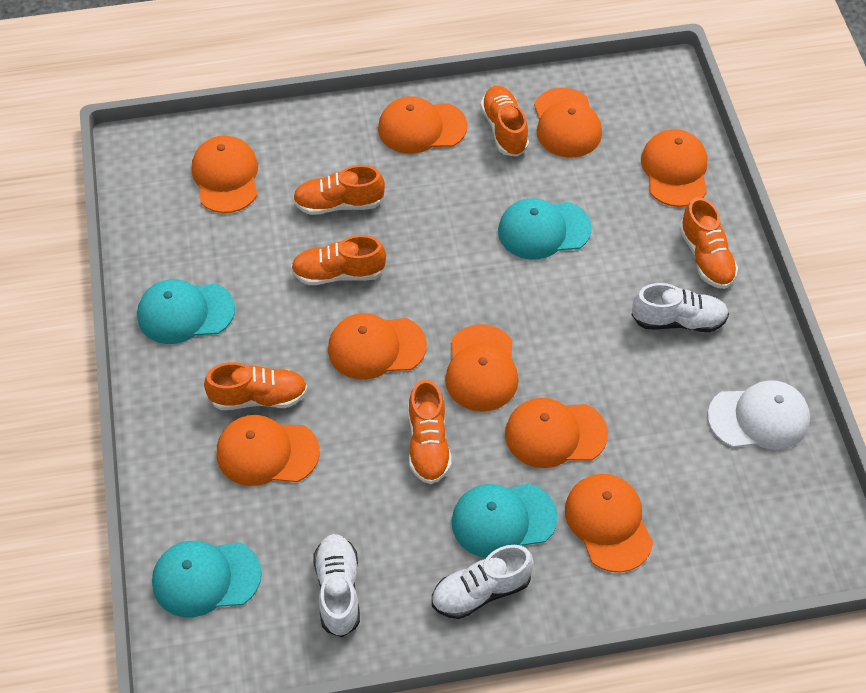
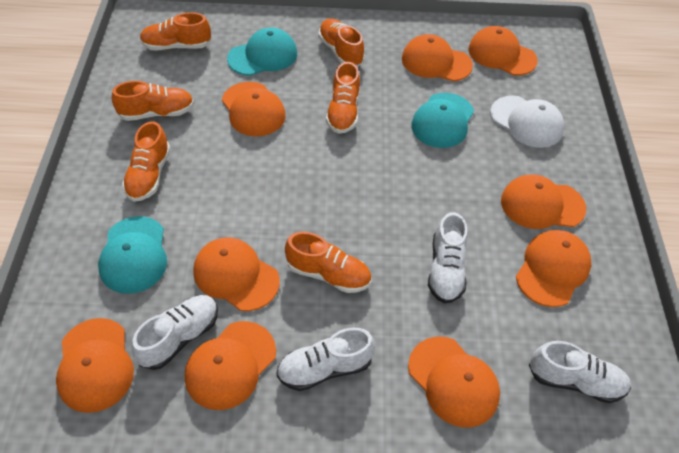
turquoise cap: [137,279,235,344] [152,541,262,617] [452,483,558,558] [498,198,592,259] = 4 -> [98,216,167,294] [227,28,297,76] [411,93,474,148] = 3
white shoe: [313,534,360,637] [432,545,534,619] [632,283,729,332] = 3 -> [132,295,218,370] [276,328,375,391] [428,212,468,304] [529,341,631,403] = 4

